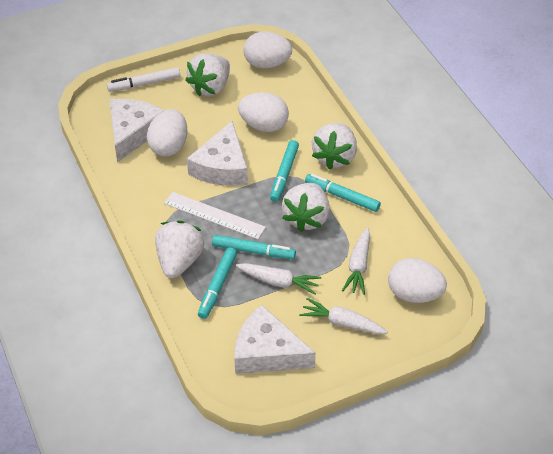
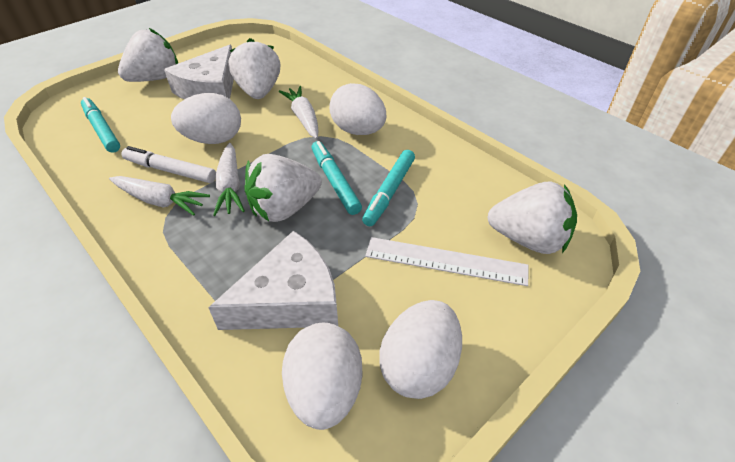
turquoise marker: [198,248,237,319] [212,235,296,259] [270,140,299,202] [305,174,381,212] = 4 -> [81,97,120,153] [312,141,362,215] [362,150,415,226] = 3
white cheese: [109,99,165,162] [187,121,248,186] [234,305,316,374] = 3 -> [164,45,234,100] [208,231,338,330] = 2

